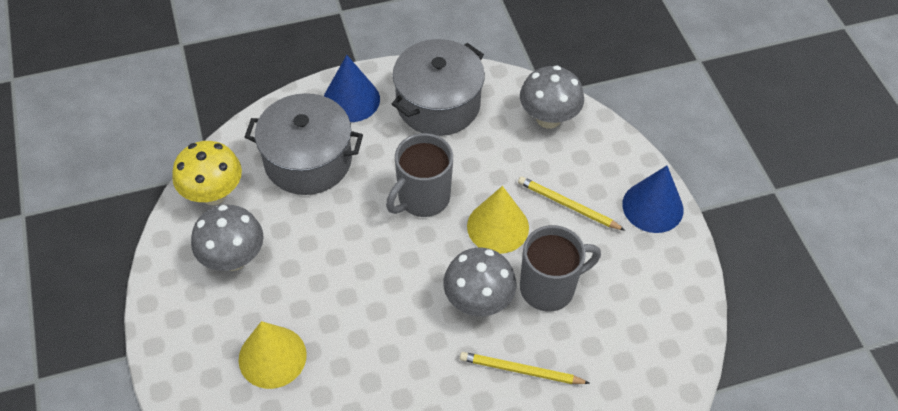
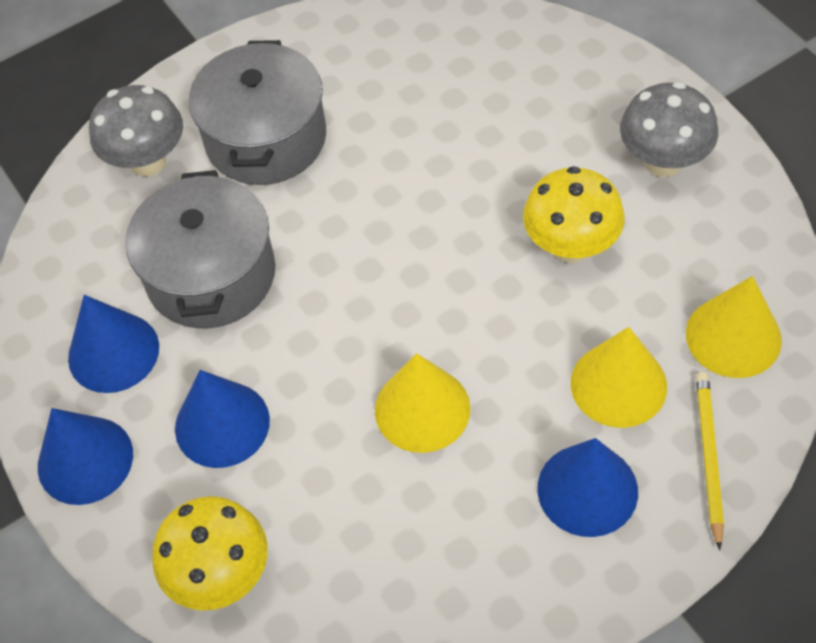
blue cone: [324,55,380,122] [622,166,683,233] = 2 -> [38,408,133,505] [68,295,159,393] [175,370,270,468] [537,438,638,537] = 4
grey mug: [386,133,453,217] [520,225,601,311] = 2 -> none = 0
grey mushroom: [191,205,264,271] [443,248,517,316] [520,65,584,129] = 3 -> [89,85,183,177] [620,82,718,177] = 2
yellow cone: [239,321,307,389] [467,186,529,254] = 2 -> [375,353,470,453] [571,327,667,428] [686,276,782,378] = 3
yellow mushroom: [172,141,242,205] = 1 -> [152,496,268,610] [523,166,625,263] = 2
yellow pencil: [460,352,590,384] [518,176,626,231] = 2 -> [696,372,724,550] = 1

